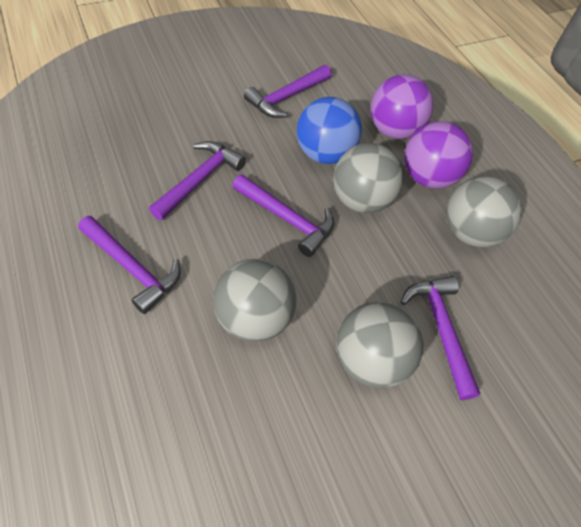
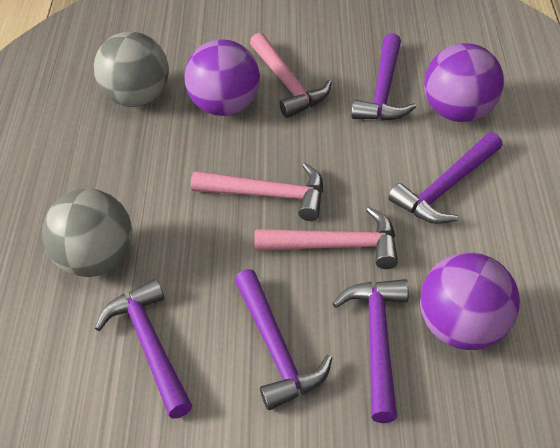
blue ball: [297,97,362,164] = 1 -> none = 0
grey ball: [213,259,296,342] [333,143,403,213] [337,302,423,388] [446,176,522,247] = 4 -> [42,189,132,277] [94,32,169,107] = 2
pink hammer: none = 0 -> [191,163,323,221] [250,33,332,118] [254,207,398,269] = 3
purple ball: [371,74,434,139] [404,121,473,189] = 2 -> [184,39,260,116] [420,252,520,350] [424,43,504,122] = 3

